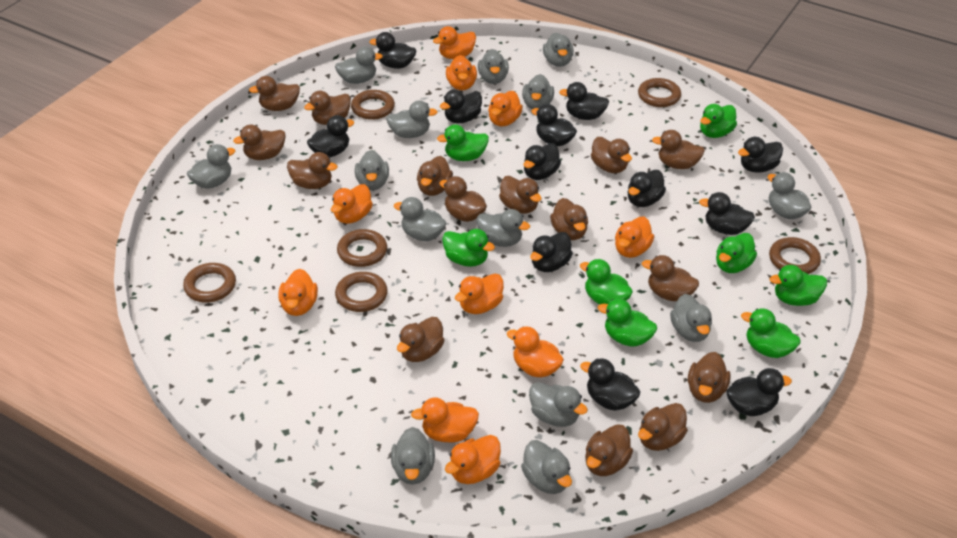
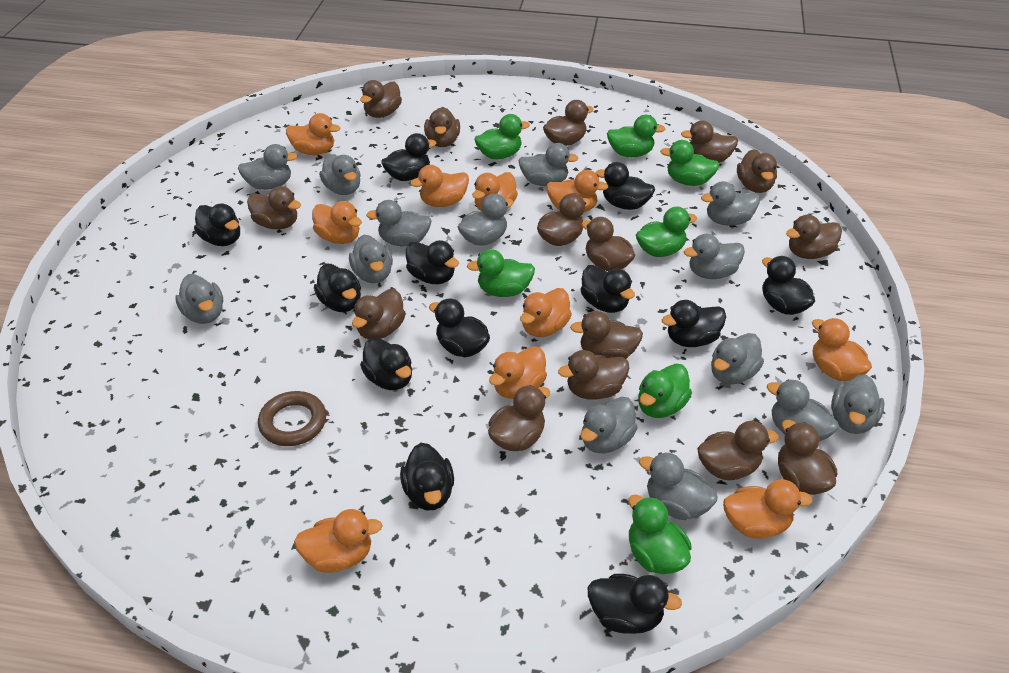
brown ring: [183,263,236,303] [335,272,388,312] [337,229,387,267] [351,90,395,120] [638,78,681,107] [769,237,821,274] = 6 -> [258,391,326,446] = 1
green duck: [437,124,489,161] [442,229,495,267] [580,259,633,305] [598,299,657,346] [700,104,737,138] [716,233,757,273] [741,308,800,358] [770,265,827,306] = 8 -> [467,249,535,297] [474,114,530,159] [607,115,666,157] [628,495,692,574] [636,206,697,257] [638,363,692,418] [660,140,720,186] = 7

